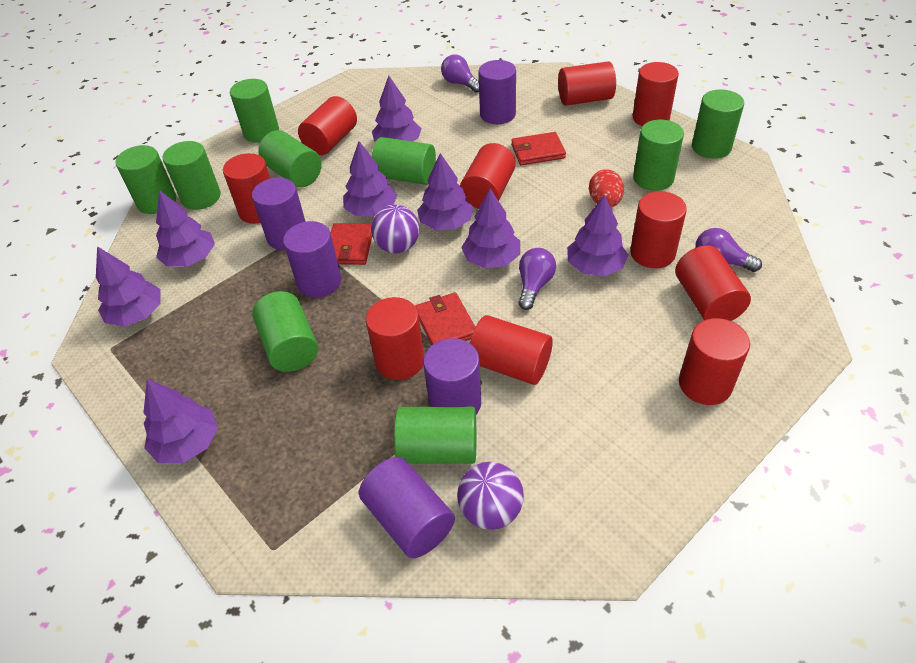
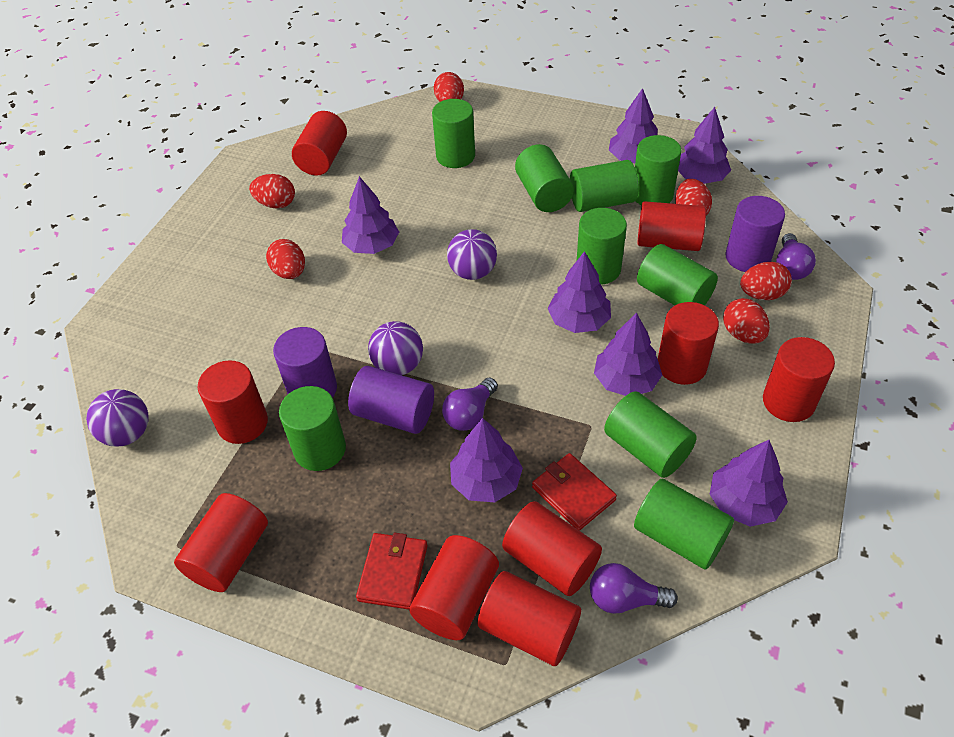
purple ball: [371,205,420,253] [457,462,524,530] = 2 -> [86,389,149,447] [368,321,423,375] [447,229,497,280] = 3
purple cylinder: [252,178,306,250] [283,221,341,298] [359,457,455,558] [423,338,481,414] [478,60,516,124] = 5 -> [273,327,337,398] [348,366,434,434] [725,196,785,272] = 3
purple tree: [96,246,160,326] [143,379,218,463] [156,190,215,267] [343,141,397,216] [372,76,422,142] [417,153,473,230] [461,189,520,268] [567,195,628,276] = 8 -> [342,176,399,254] [450,418,523,502] [548,251,611,333] [594,313,662,396] [609,88,658,163] [678,107,731,184] [710,440,788,527] = 7
red cylinder: [223,153,270,224] [298,96,357,155] [366,297,424,380] [460,143,516,209] [470,315,553,385] [558,61,616,106] [630,191,687,268] [633,62,679,126] [675,245,751,321] [679,318,750,405] = 10 -> [174,493,268,592] [197,361,268,444] [292,111,347,176] [409,535,499,640] [478,571,581,666] [502,501,602,596] [638,201,706,251] [658,302,719,385] [763,337,835,422] = 9
red egg: [589,169,624,207] = 1 -> [249,174,295,208] [266,239,305,279] [434,72,464,102] [675,179,712,215] [723,298,770,344] [740,262,792,300] = 6
red wallet: [331,223,372,265] [415,292,475,345] [511,132,566,165] = 3 -> [356,533,428,609] [532,453,617,531] = 2

